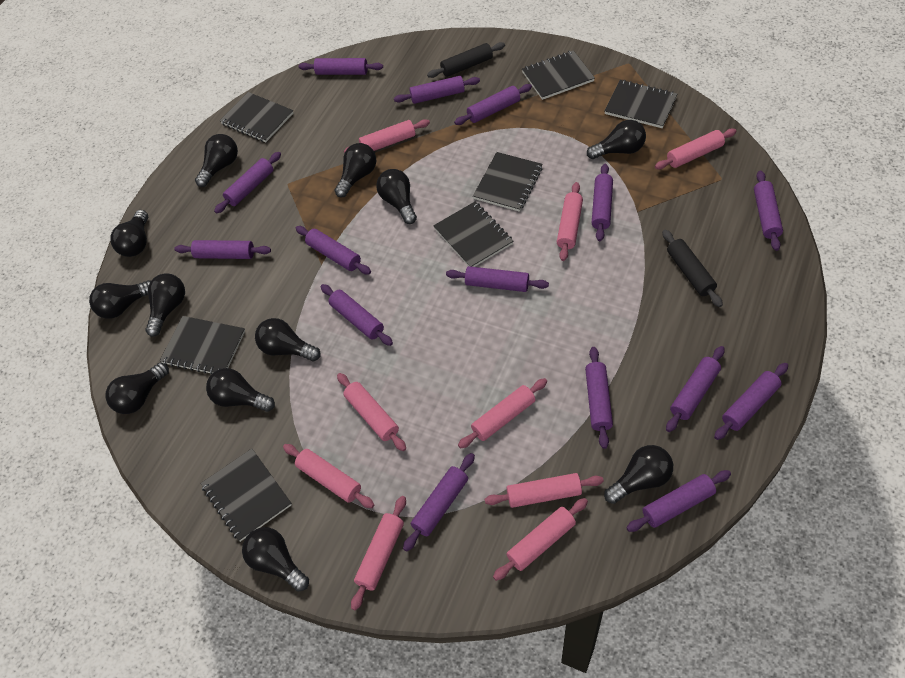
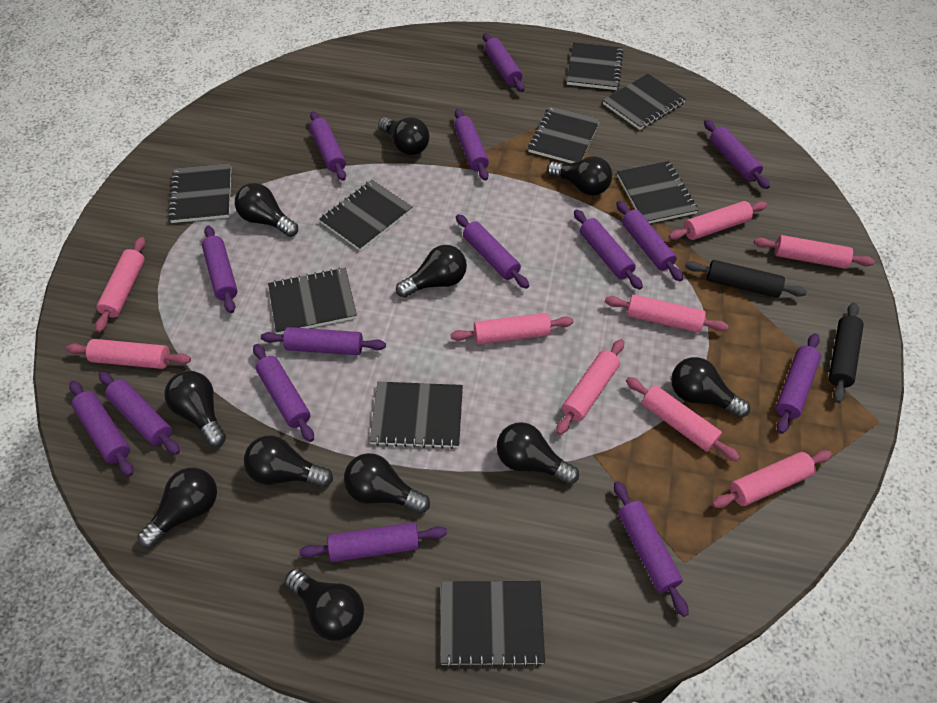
black light bulb: [89,280,151,319] [106,363,169,414] [110,210,148,257] [145,274,185,337] [195,134,238,187] [206,368,275,412] [242,527,309,591] [255,318,321,361] [334,143,376,197] [376,169,417,224] [587,120,646,159] [604,445,673,504] = 12 -> [137,467,217,548] [164,371,226,447] [235,183,298,237] [244,435,333,487] [285,568,364,641] [344,453,430,514] [378,117,430,155] [396,245,467,298] [497,422,579,485] [547,156,612,196] [671,357,750,418] = 11
black notebook: [160,316,245,375] [201,449,292,542] [220,92,293,142] [433,201,513,267] [473,152,543,212] [522,50,595,100] [605,80,677,128] = 7 -> [168,163,231,223] [268,268,357,335] [319,180,412,251] [370,382,463,449] [440,581,545,667] [528,106,600,163] [567,42,623,90] [603,74,686,130] [617,161,698,223] = 9

